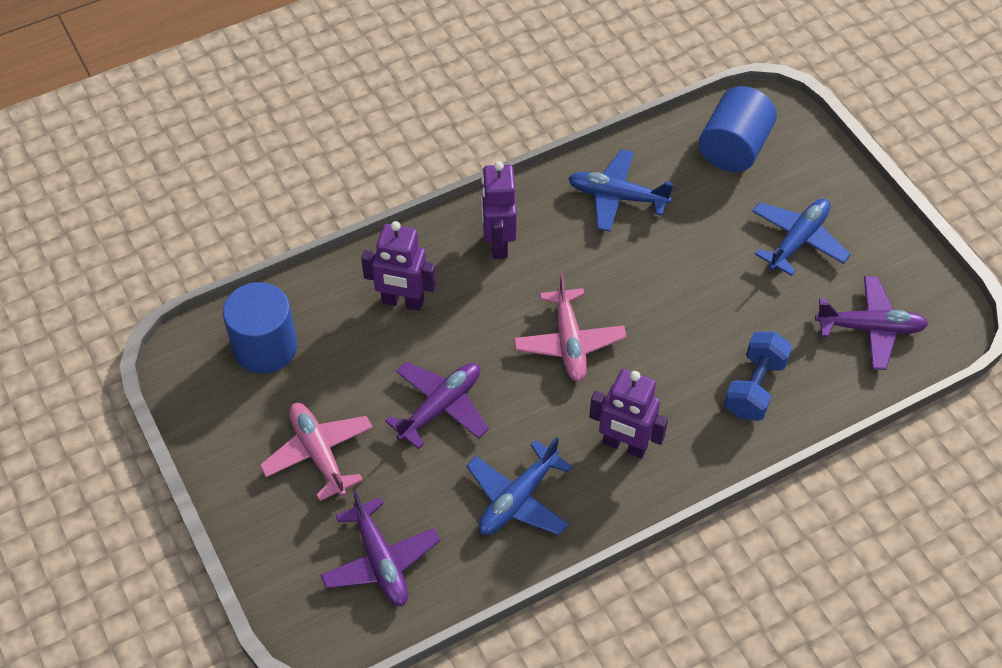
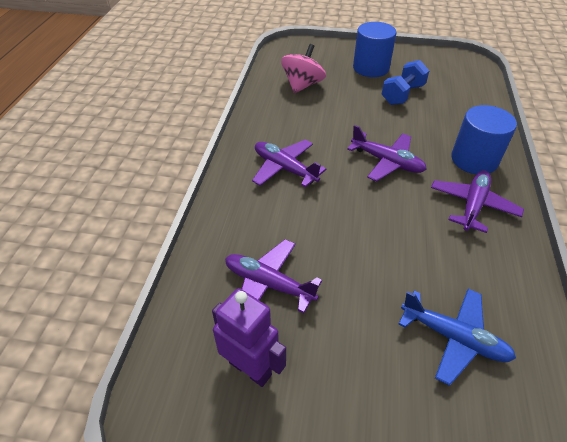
blue plane: [466,437,573,535] [568,149,674,232] [752,198,851,276] = 3 -> [398,289,516,386] = 1
pink plane: [260,403,373,501] [514,274,627,382] = 2 -> none = 0
pink spinning top: none = 0 -> [281,44,326,94] = 1
purple plane: [321,490,440,606] [385,362,489,449] [815,276,928,370] = 3 -> [225,239,322,313] [252,140,326,188] [347,125,427,182] [431,170,524,233] = 4
purple robot: [361,221,436,311] [481,161,517,259] [589,369,668,458] = 3 -> [212,288,286,387] = 1

